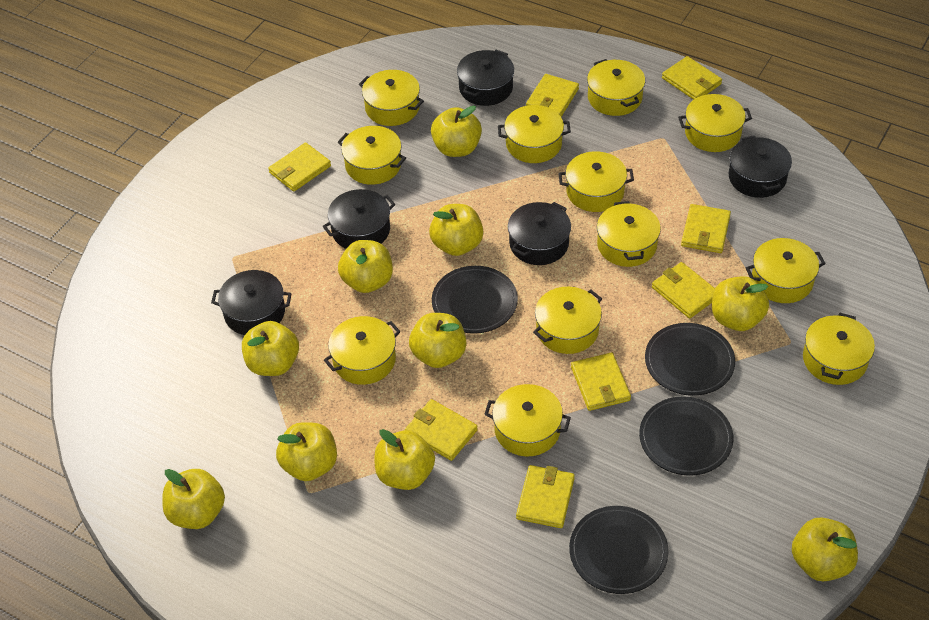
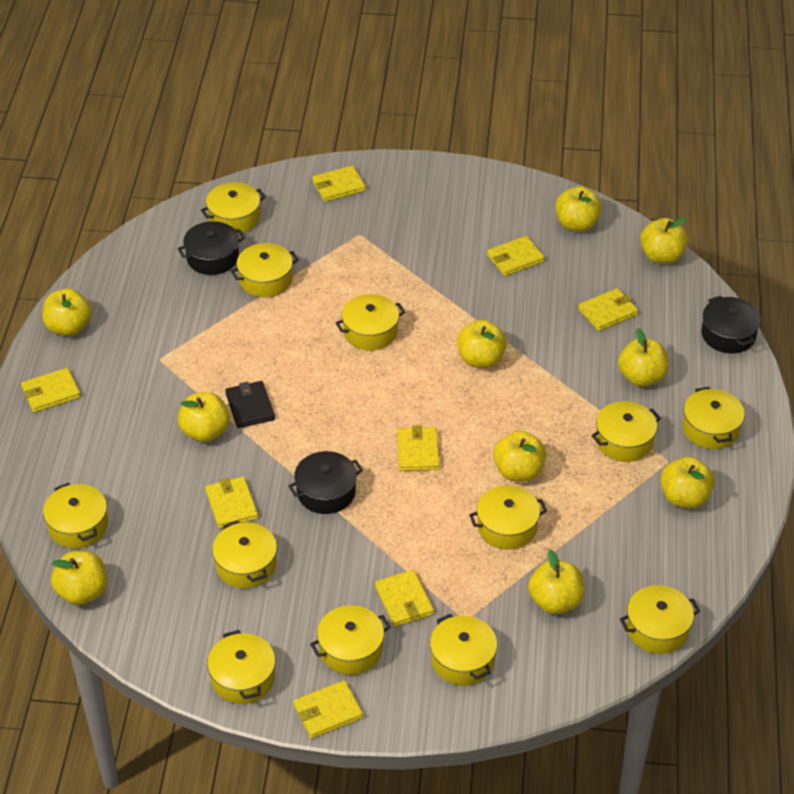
black plate: [432,266,518,334] [569,506,669,594] [639,396,733,476] [645,323,735,396] = 4 -> none = 0
black pot: [211,270,292,335] [323,189,395,249] [457,50,514,106] [508,202,571,265] [729,135,792,198] = 5 -> [178,221,245,275] [288,451,363,514] [701,296,761,353] = 3
black wallet: none = 0 -> [225,381,275,428] = 1

